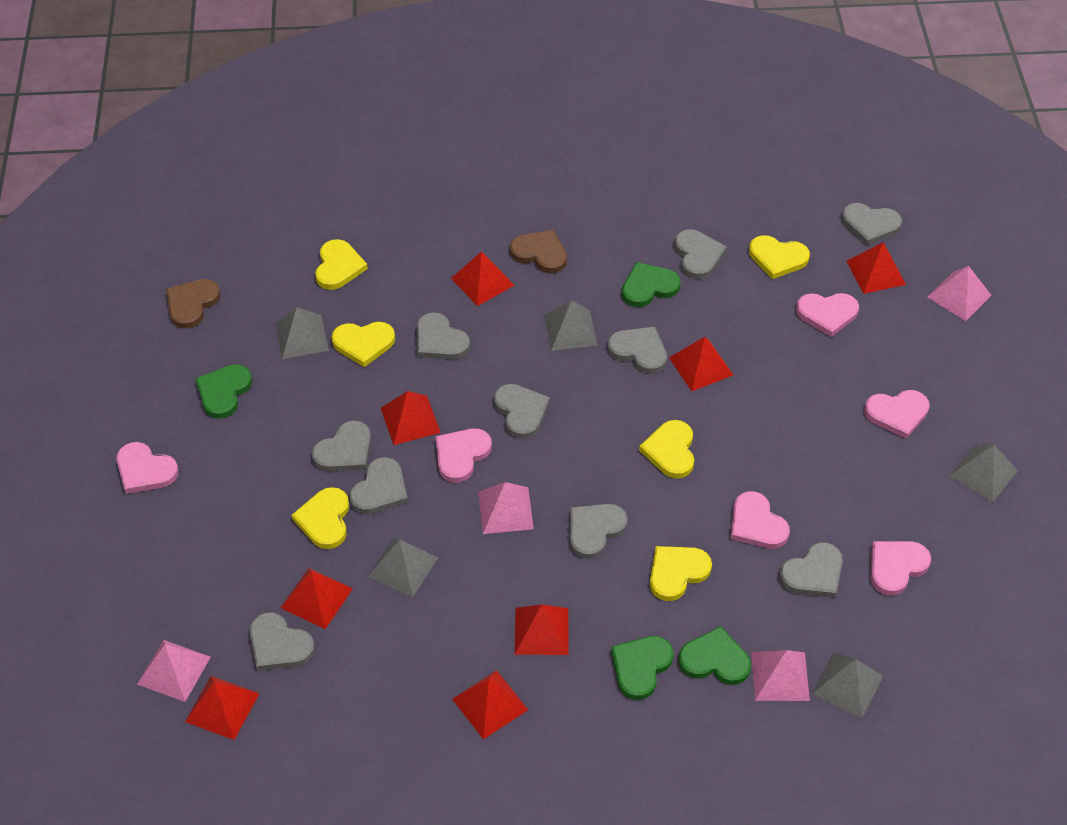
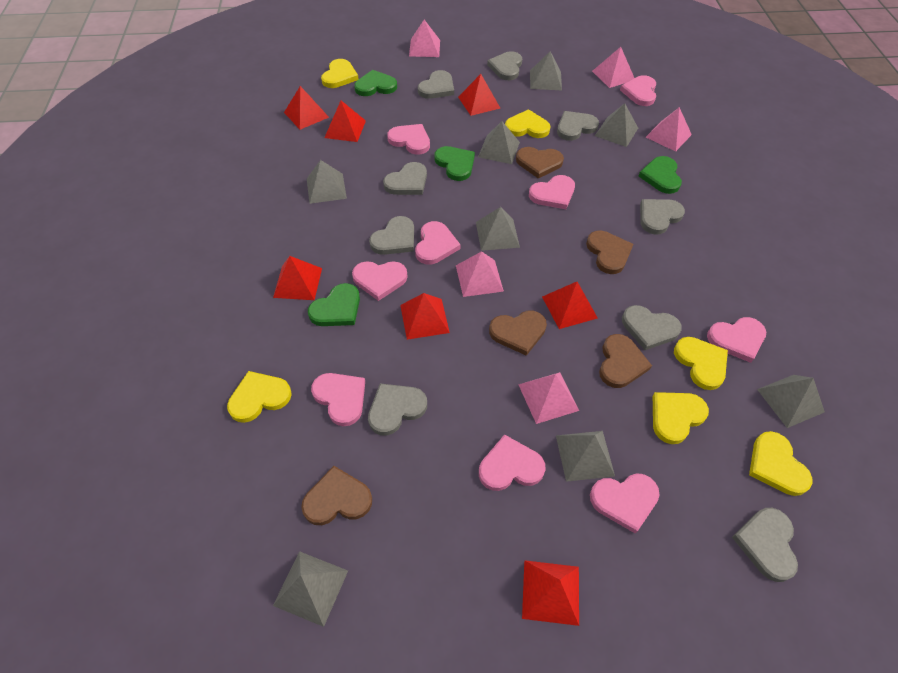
brown heart: [166,279,220,328] [510,229,567,273] = 2 -> [301,466,372,525] [489,311,547,356] [516,147,564,178] [586,230,633,274] [599,334,652,388] = 5
grey heart: [249,612,315,671] [312,420,371,471] [349,457,408,514] [417,312,470,360] [494,384,550,439] [570,504,628,559] [608,326,667,374] [675,229,727,279] [779,542,843,598] [841,203,902,246] = 10 -> [368,383,427,435] [369,216,414,255] [383,162,427,195] [418,70,454,99] [487,51,522,80] [557,111,599,141] [622,305,682,350] [640,199,685,235] [732,508,798,582] = 9
grey pyramid: [275,307,329,359] [368,538,438,597] [544,300,598,351] [812,652,883,719] [949,445,1018,503] = 5 -> [273,551,348,627] [307,160,347,204] [476,207,520,251] [478,121,520,164] [530,51,562,90] [556,431,615,482] [595,103,638,147] [757,375,825,428] = 8
pink heart: [116,442,179,494] [435,428,492,483] [730,491,790,549] [796,293,859,337] [864,390,930,439] [871,541,931,596] = 6 -> [311,373,365,426] [352,261,407,301] [387,124,430,155] [415,221,461,264] [479,434,546,491] [529,175,575,209] [590,474,660,534] [620,75,656,106] [707,317,766,363] = 9
pink pyramid: [137,640,211,702] [478,482,534,534] [751,650,810,701] [927,266,991,321] = 4 -> [409,20,440,57] [456,251,504,297] [518,372,579,424] [592,47,634,88] [646,107,692,152] = 5
red pyramid: [185,676,259,740] [281,568,353,629] [381,391,441,445] [451,251,515,306] [452,670,528,739] [515,604,568,655] [669,337,733,391] [847,242,906,294] = 8 -> [273,256,322,300] [284,86,329,130] [324,101,366,142] [400,293,450,340] [458,74,500,116] [522,560,579,626] [542,282,598,329] = 7

